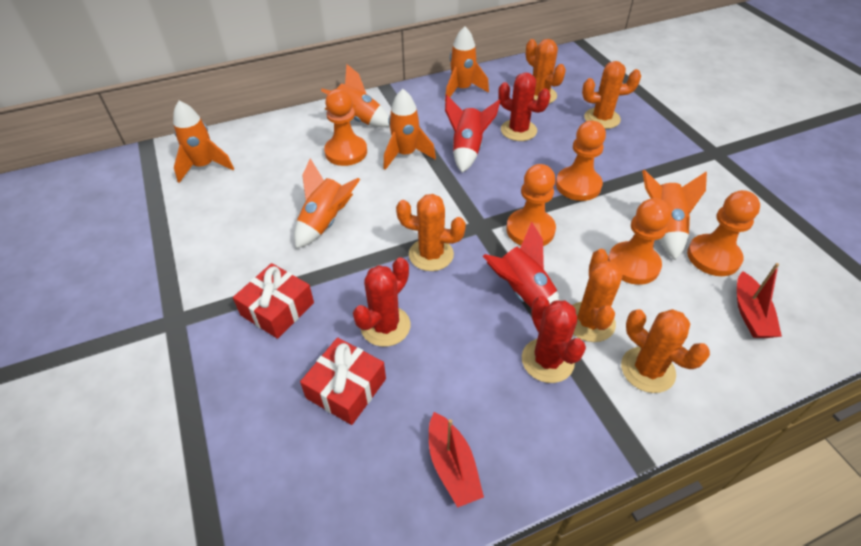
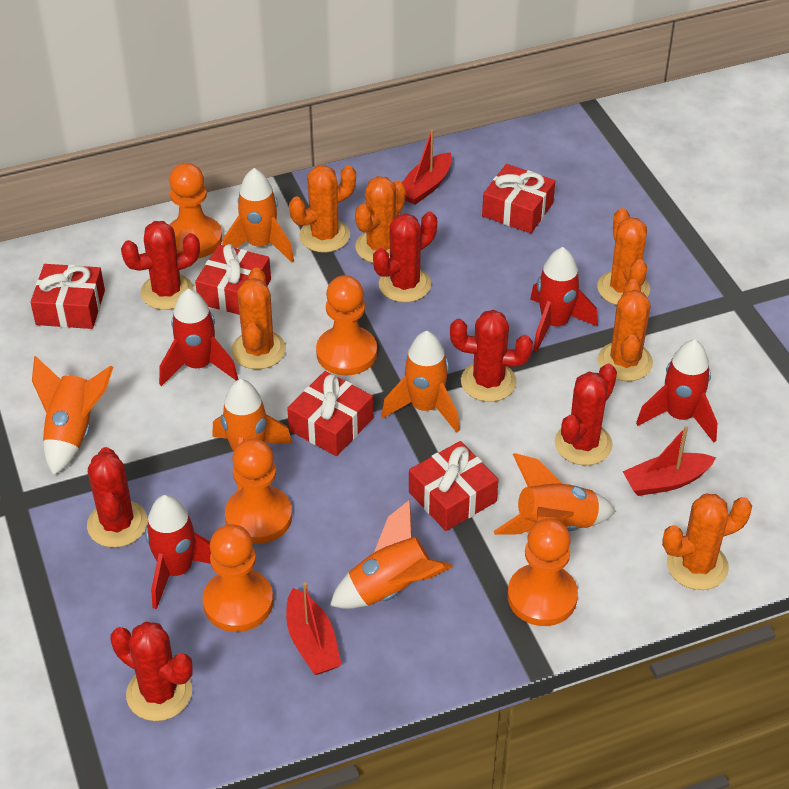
orange cactus: [396,194,466,271] [526,39,566,104] [572,249,623,342] [582,61,641,129] [621,309,710,393] = 5 -> [231,268,286,369] [289,165,356,253] [355,176,406,263] [597,208,650,305] [598,279,653,381] [662,494,752,590] = 6
red boat: [429,412,484,508] [737,263,782,338] = 2 -> [286,582,342,675] [402,129,452,205] [622,426,716,496] = 3
red cactus: [353,257,410,347] [498,72,550,141] [522,296,586,383] = 3 -> [87,447,148,548] [110,621,193,721] [121,221,200,310] [373,211,437,302] [450,310,533,402] [555,364,617,465] = 6
red gift: [233,263,314,339] [300,338,386,425] = 2 -> [30,264,105,329] [195,244,271,315] [287,371,373,456] [409,441,498,531] [482,164,555,233] = 5
red rocket: [445,95,500,173] [483,222,561,308] = 2 -> [145,495,211,609] [159,289,238,386] [530,247,598,352] [636,339,717,443] = 4

